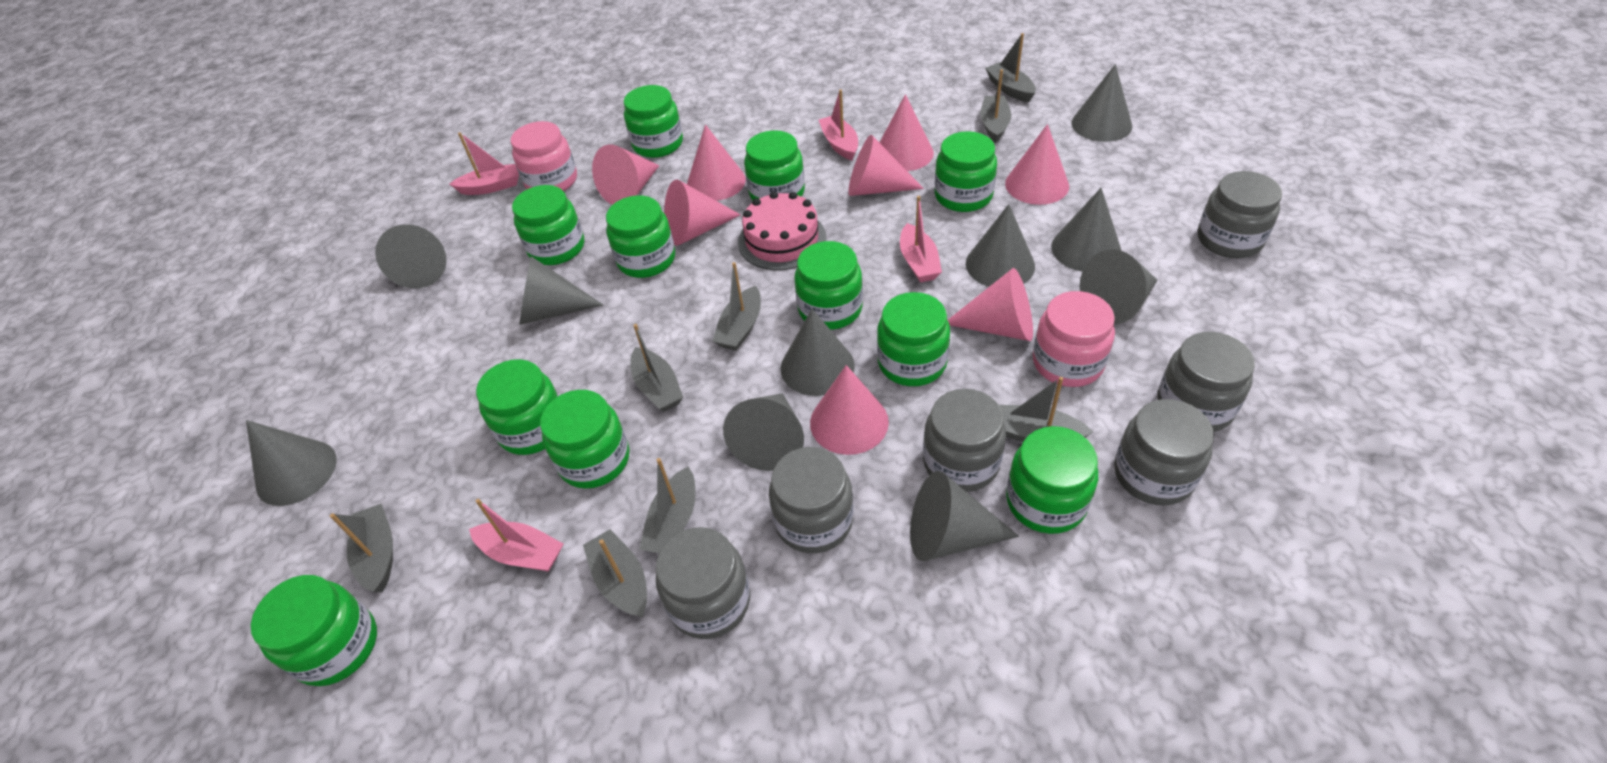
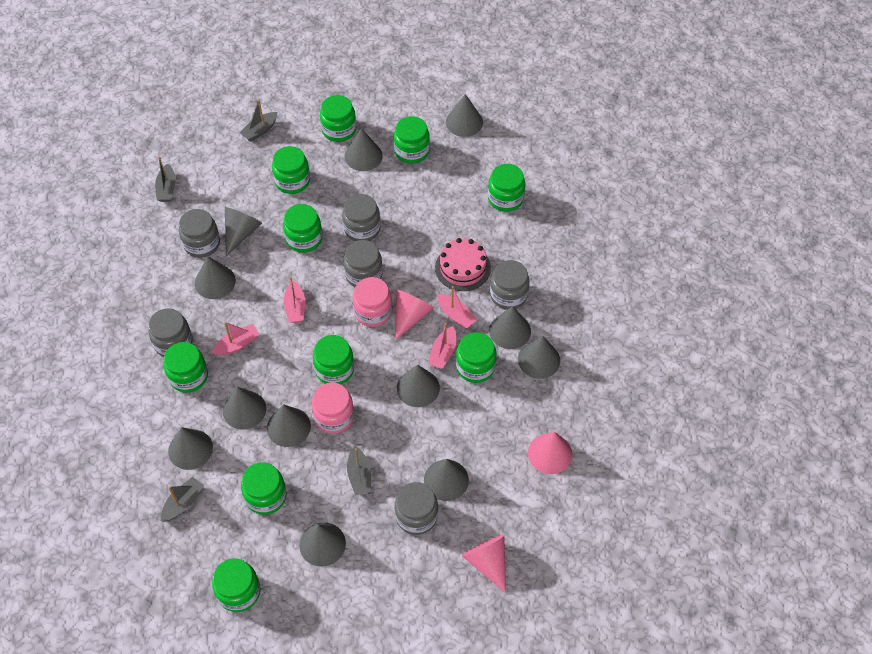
green jar: [251,575,377,686] [476,359,558,455] [512,185,584,265] [540,390,630,489] [606,195,675,278] [624,85,683,158] [744,130,805,200] [795,241,863,330] [877,292,950,386] [935,131,997,212] [1006,426,1098,534] = 11 -> [164,342,208,393] [212,559,260,612] [241,462,287,515] [272,146,310,194] [283,204,322,253] [313,335,354,384] [320,95,356,142] [394,116,430,164] [456,332,497,383] [488,164,525,212] = 10
grey boat: [330,503,393,592] [583,529,647,617] [631,324,683,412] [639,458,696,553] [712,262,761,351] [980,69,1011,143] [985,33,1036,102] [999,377,1093,442] = 8 -> [155,156,176,202] [161,477,204,521] [239,99,278,142] [347,446,371,495] = 4
grey cone: [246,420,336,506] [375,224,447,288] [519,256,603,325] [723,393,804,471] [781,309,855,396] [910,471,1019,561] [966,204,1035,287] [1051,188,1121,271] [1071,64,1132,142] [1080,249,1157,324] = 10 -> [168,427,213,470] [195,256,236,299] [223,387,266,430] [225,207,262,256] [267,404,311,447] [299,522,346,567] [345,128,383,171] [397,364,440,407] [424,459,469,501] [446,94,483,137] [489,306,531,349] [518,336,560,379] = 12
pink cone: [592,144,660,205] [664,179,741,246] [687,124,746,201] [810,365,889,455] [848,135,924,196] [879,94,934,171] [948,268,1033,341] [1005,124,1069,205] = 8 -> [395,290,434,341] [462,535,506,593] [528,432,572,474] = 3

